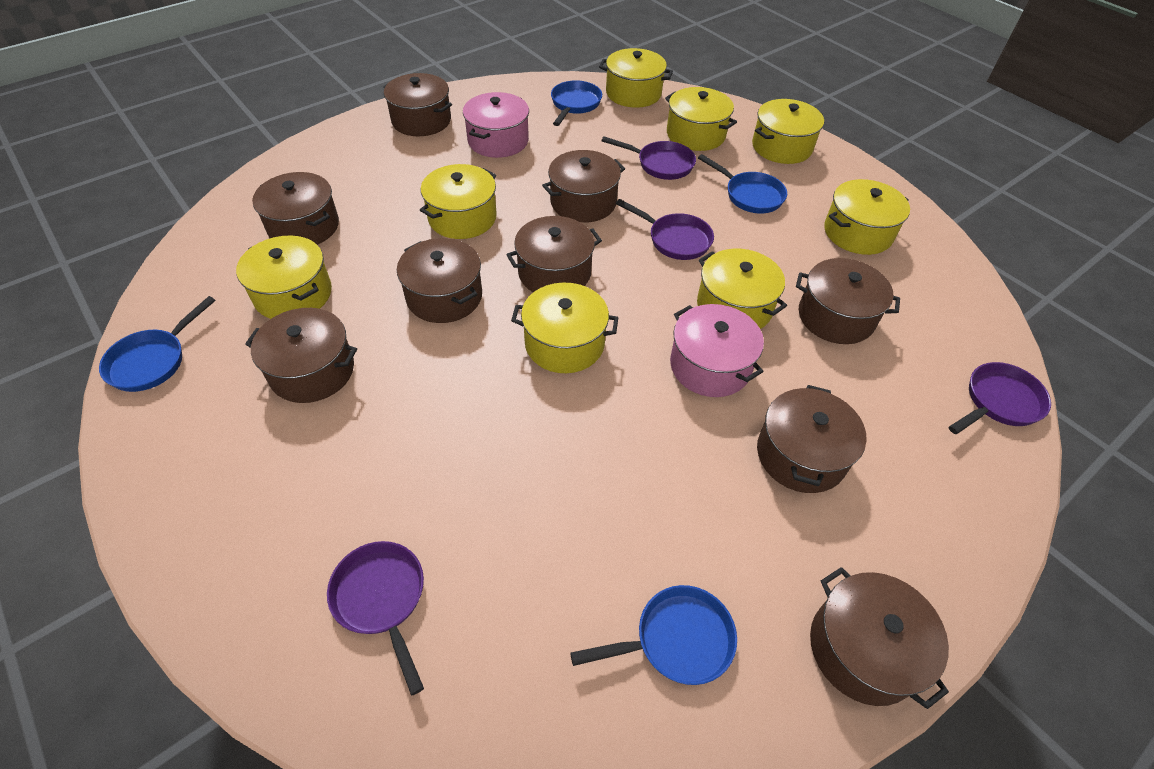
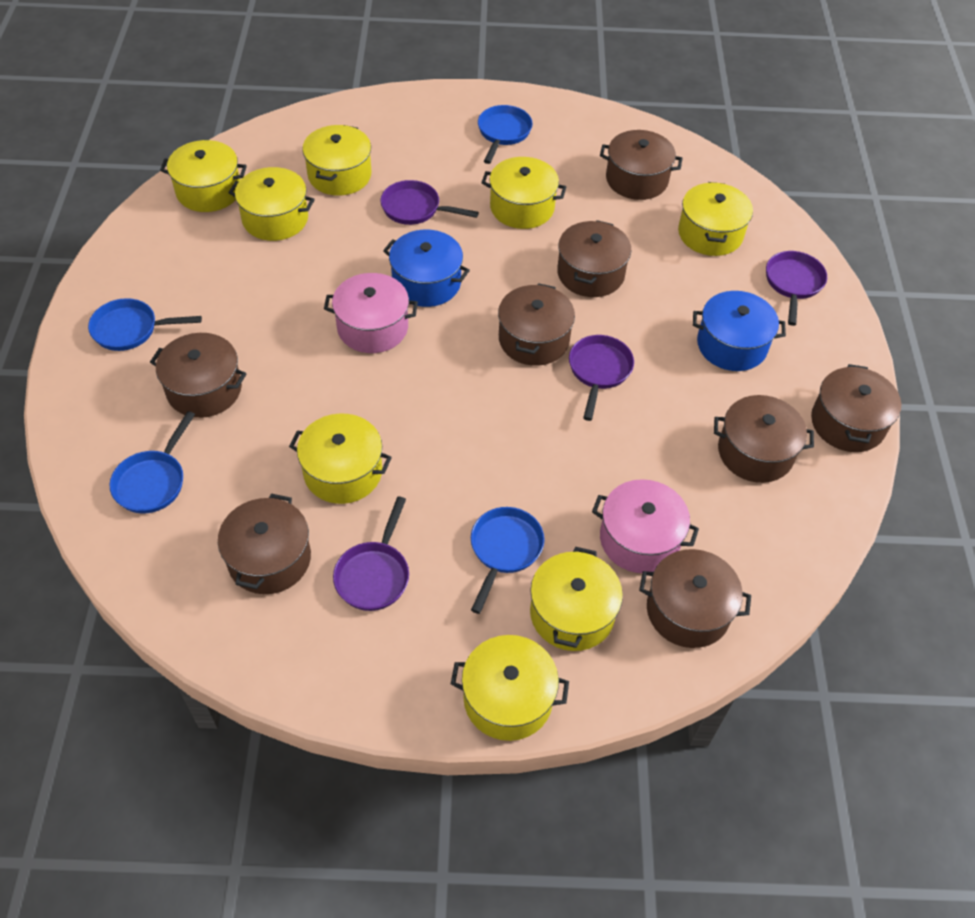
blue pot: none = 0 -> [383,230,470,307] [693,291,786,371] = 2
brown pot: [245,308,357,403] [252,172,339,245] [383,73,452,136] [397,238,482,323] [506,216,602,292] [542,150,625,223] [757,385,867,493] [796,258,900,344] [810,567,949,709] = 9 -> [150,333,247,418] [218,493,311,594] [498,283,575,366] [557,220,631,297] [600,130,683,200] [639,549,751,648] [714,395,814,483] [811,364,902,452] = 8

